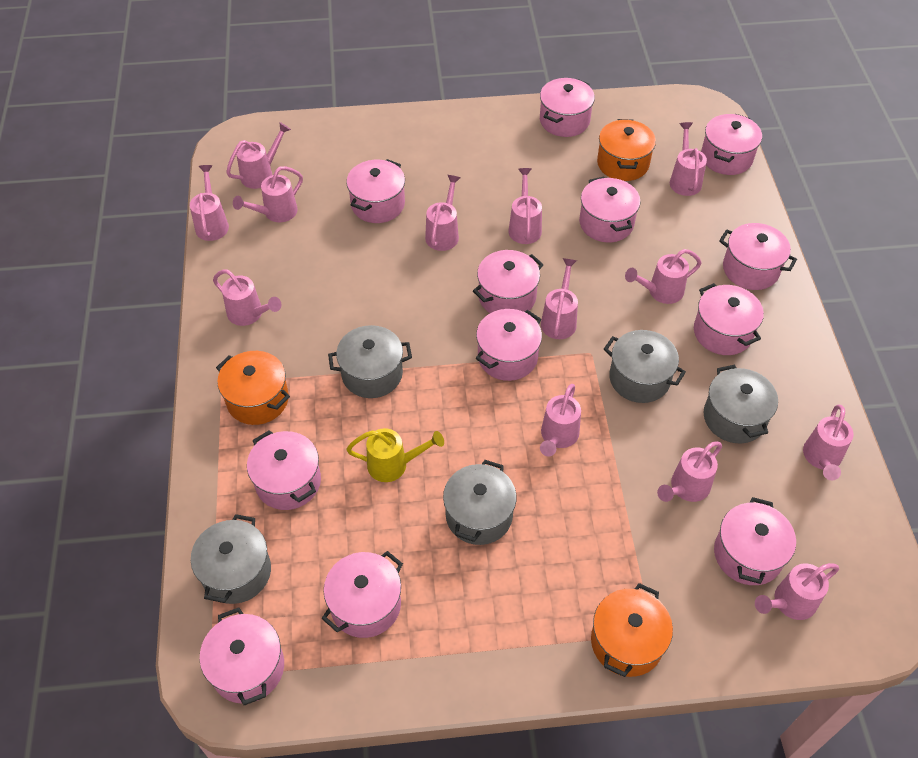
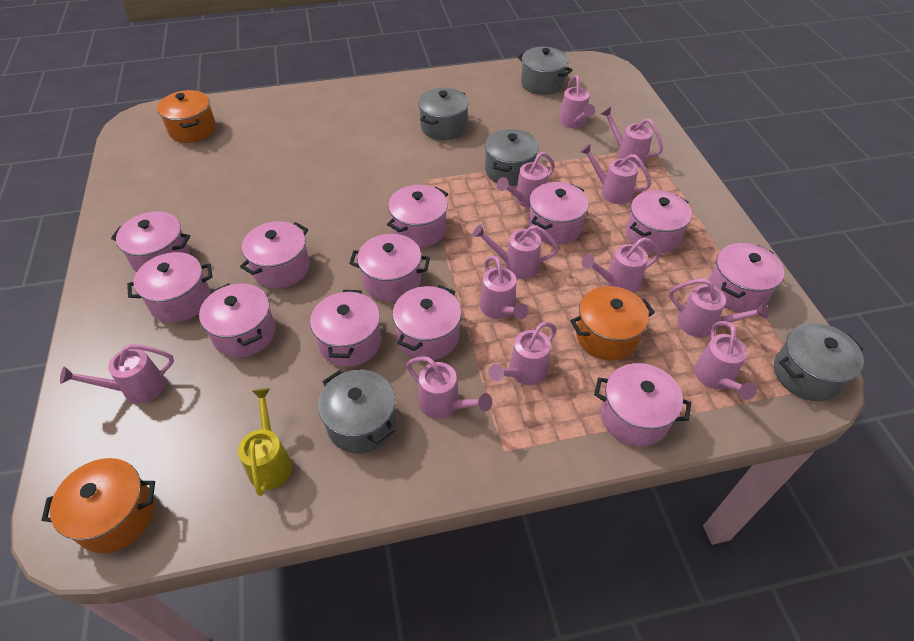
pink watering can: [190,165,229,241] [213,270,281,326] [226,122,291,189] [233,166,303,222] [425,175,461,251] [508,168,542,244] [540,384,581,457] [541,258,578,339] [625,249,702,304] [657,441,722,502] [670,122,707,196] [755,563,839,620] [803,404,854,480] = 13 -> [60,344,174,404] [406,356,492,419] [472,224,559,279] [480,256,529,319] [488,322,557,385] [497,152,555,208] [559,75,595,128] [580,144,651,204] [582,238,660,293] [601,107,663,167] [669,278,769,337] [694,321,757,400] = 12

